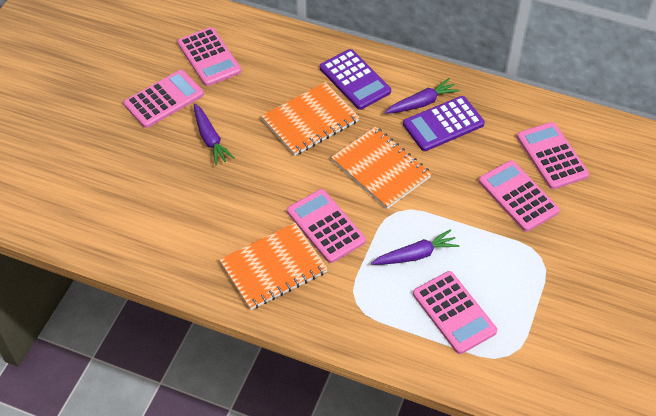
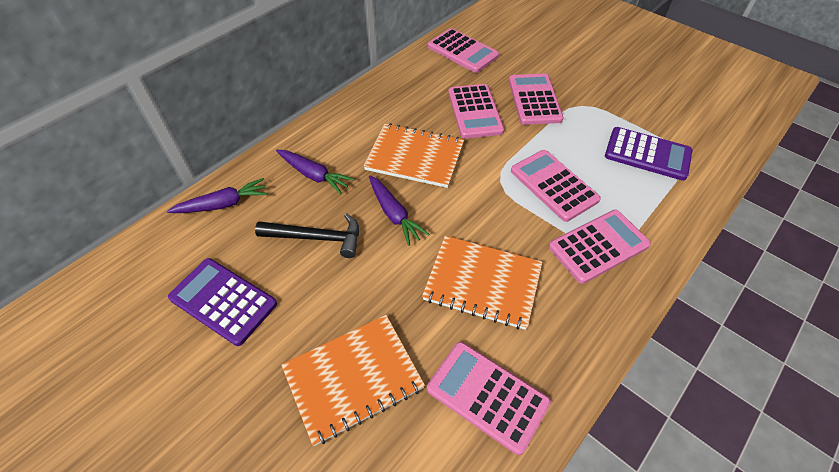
black hammer: none = 0 -> [255,213,359,258] = 1

